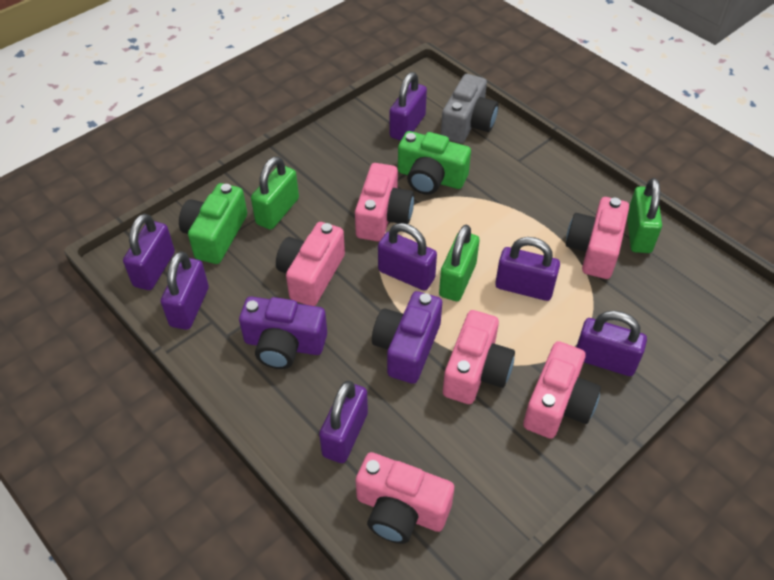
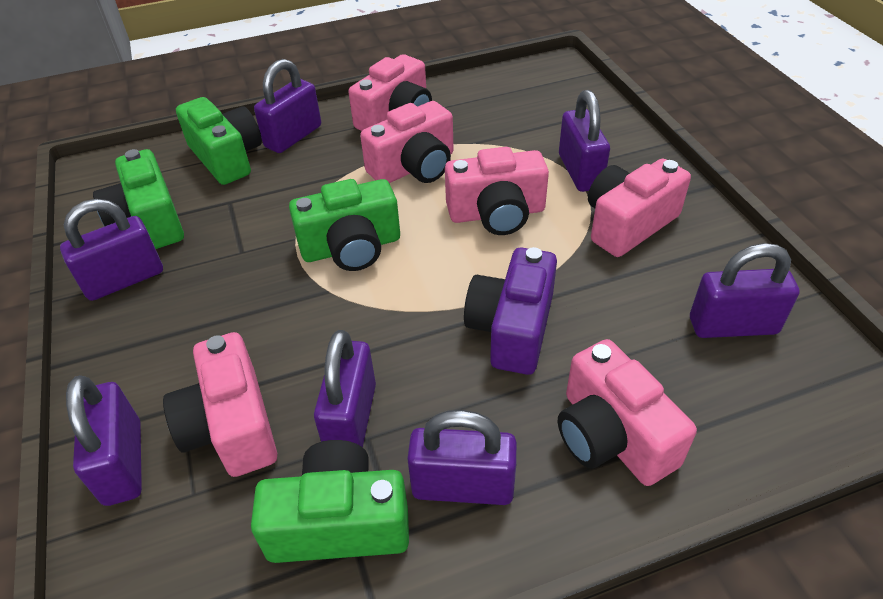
green camera: [179,183,247,264] [398,131,471,195] = 2 -> [93,149,184,249] [176,97,262,185] [251,440,409,563] [289,179,400,271] = 4
green padlock: [251,156,299,230] [439,225,480,301] [627,178,662,253] = 3 -> none = 0
grey camera: [441,74,499,143] = 1 -> none = 0
purple camera: [239,296,327,369] [372,291,442,384] = 2 -> [464,247,557,375] = 1

